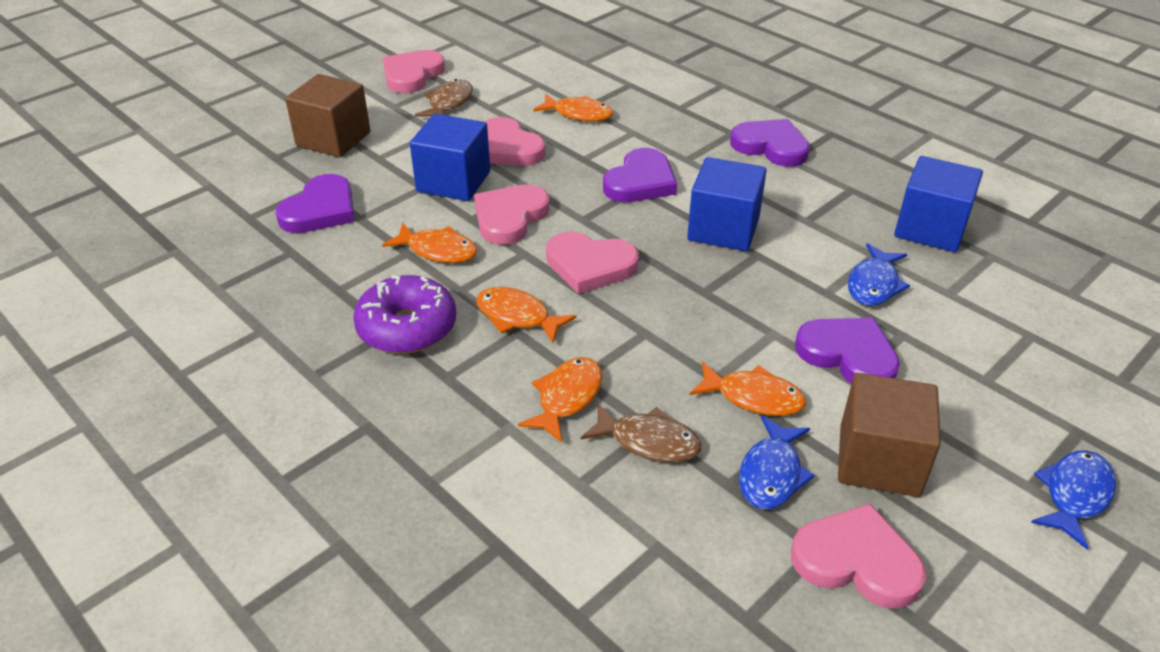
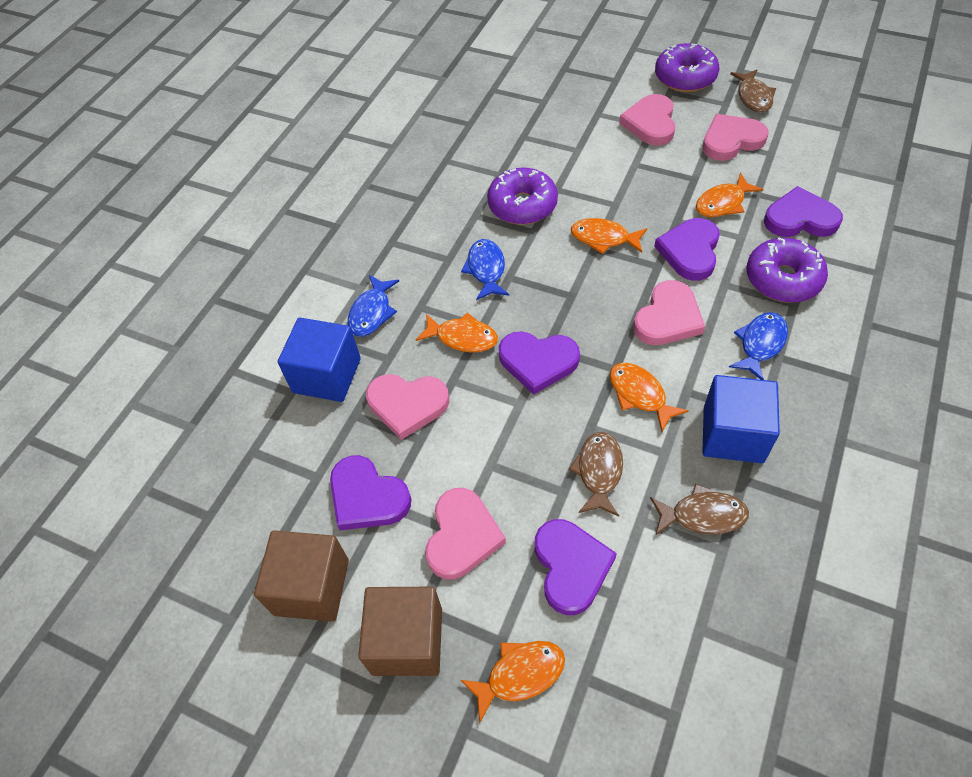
blue cube: [410,114,490,201] [687,157,767,251] [894,156,983,252] = 3 -> [278,318,361,402] [702,375,780,463] = 2
brown fish: [415,79,473,117] [581,403,701,463] = 2 -> [569,432,623,516] [650,483,749,535] [730,69,776,112] = 3
purple donut: [353,275,456,354] = 1 -> [487,168,558,225] [655,43,719,92] [746,238,828,303] = 3
purple heart: [275,174,354,233] [603,148,677,202] [730,119,810,167] [795,318,900,384] = 4 -> [330,455,412,530] [499,331,580,395] [535,519,617,615] [654,218,720,281] [764,186,843,237] = 5

